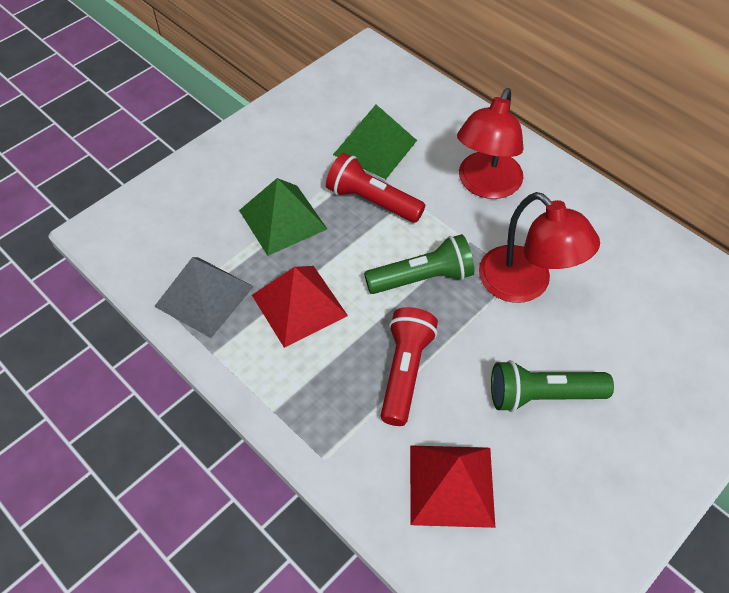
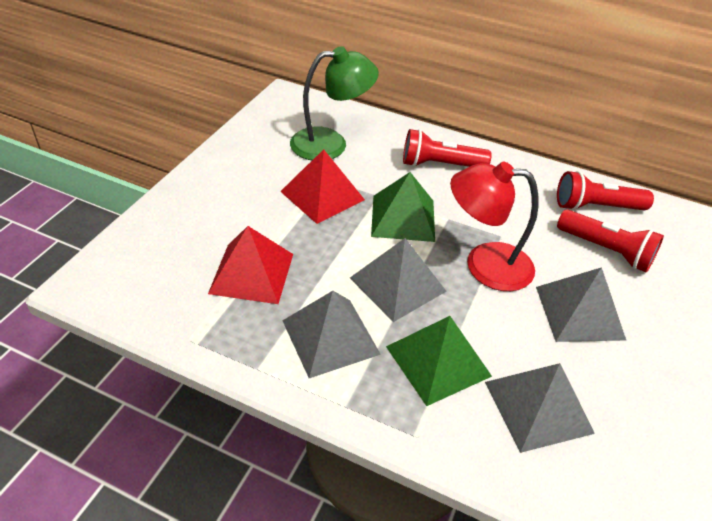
green flashlight: [364,234,474,294] [491,360,614,412] = 2 -> none = 0
green lamp: none = 0 -> [290,46,379,160] = 1
grey pyramid: [154,257,254,338] = 1 -> [282,291,381,378] [350,238,447,322] [485,363,595,453] [536,267,626,342] = 4
red flashlight: [326,153,425,223] [381,307,438,426] = 2 -> [403,129,492,167] [557,171,654,211] [557,210,664,272] = 3
red lamp: [457,88,524,199] [479,192,600,303] = 2 -> [450,161,539,291] = 1

